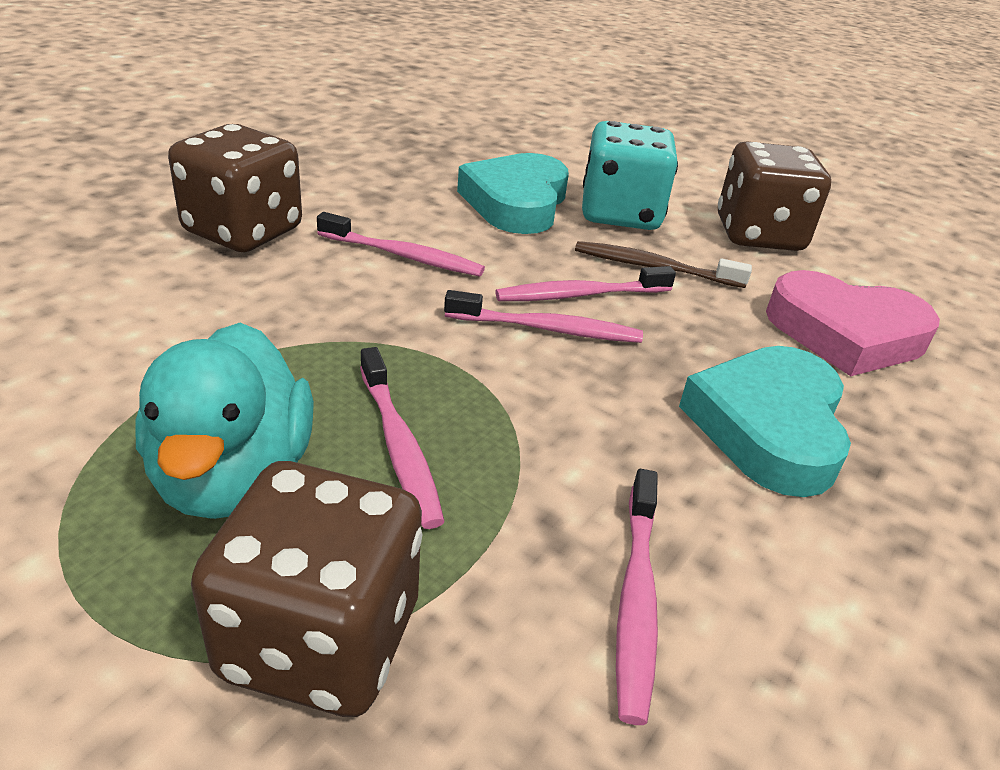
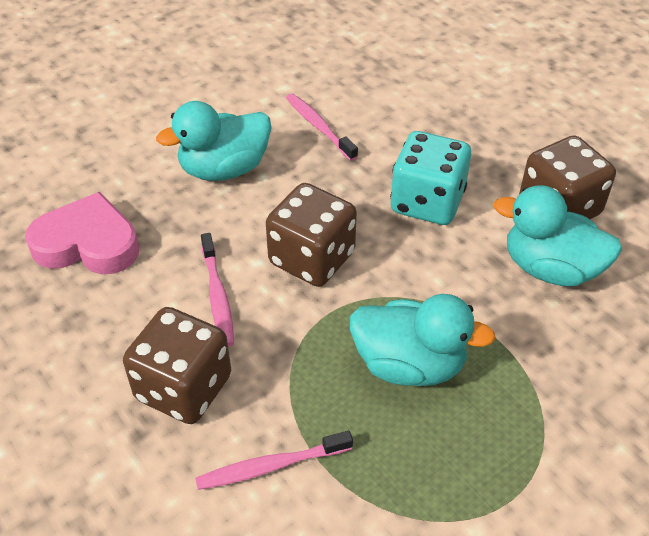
brown toothbrush: [575,241,752,288] = 1 -> none = 0
pink toothbrush: [317,212,485,277] [360,347,445,529] [444,290,643,343] [495,266,676,301] [616,469,658,725] = 5 -> [195,431,353,490] [201,233,234,346] [286,93,358,161] = 3
turquoise duck: [136,323,314,519] = 1 -> [156,101,272,181] [350,294,496,386] [493,185,622,286] = 3
turquoise heart: [457,153,569,234] [679,346,851,497] = 2 -> none = 0

